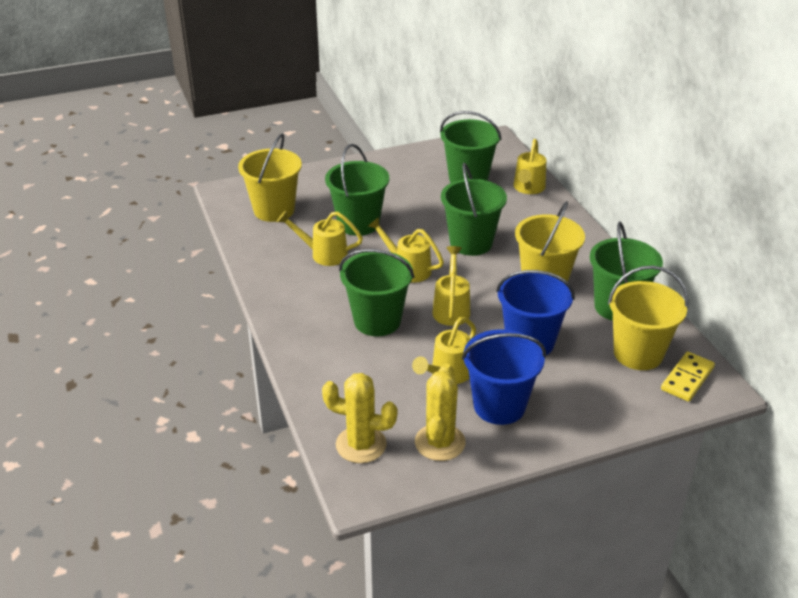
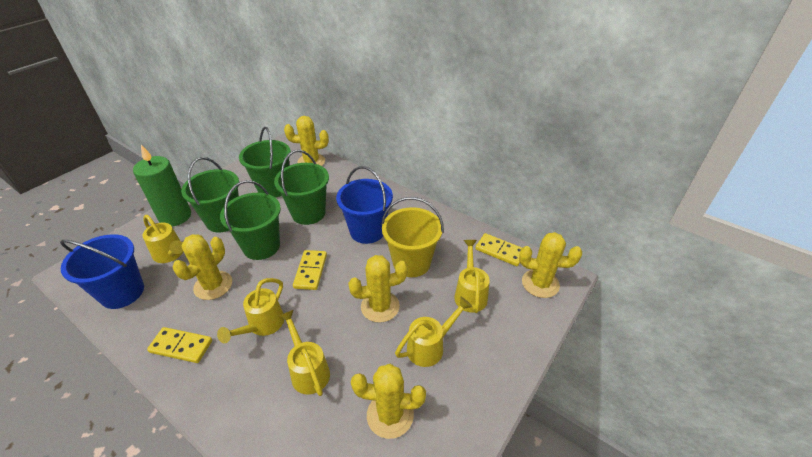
green bucket: [325,144,389,236] [339,249,414,336] [440,111,502,183] [441,163,507,256] [590,221,663,321] = 5 -> [181,157,239,232] [220,180,281,260] [239,127,291,198] [274,150,329,225] = 4
green candle: none = 0 -> [133,145,191,227] = 1
yellow bucket: [238,134,302,222] [515,201,585,282] [608,265,688,370] = 3 -> [381,197,444,277] = 1
yellow cactus: [322,373,397,463] [415,364,465,461] = 2 -> [172,234,232,300] [284,116,329,166] [348,255,408,323] [351,364,426,439] [519,232,582,298] = 5
yellow domino: [661,351,715,402] = 1 -> [147,327,212,363] [293,250,327,290] [475,233,522,266] = 3

